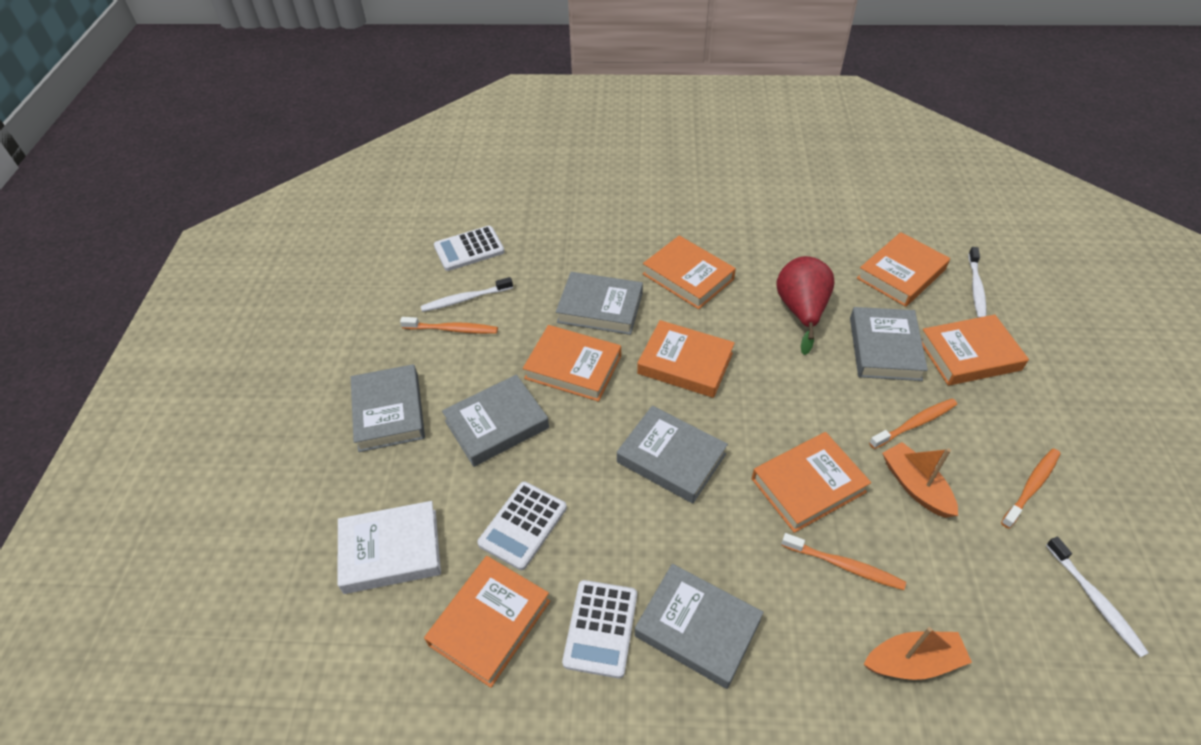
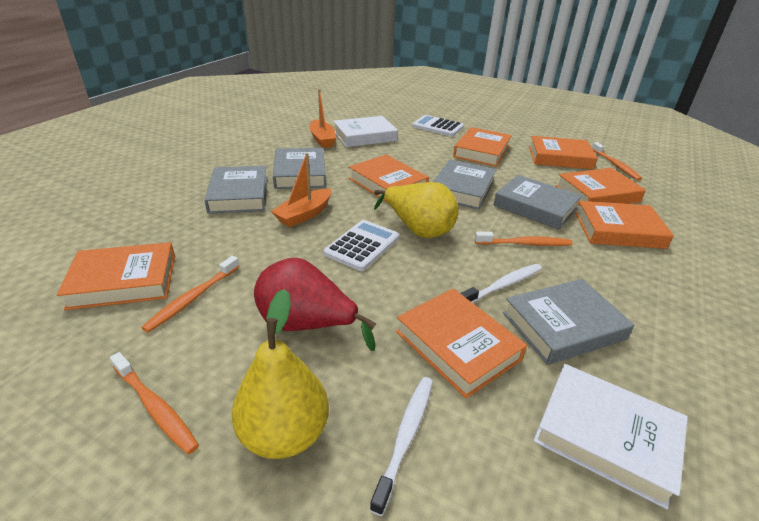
grey book: [351,364,425,452] [442,374,549,467] [556,272,643,335] [617,406,728,503] [635,564,764,689] [850,307,928,381] = 6 -> [204,166,268,214] [273,148,326,189] [433,160,497,210] [494,175,582,230] [503,279,634,365] = 5
white book: [337,501,441,594] = 1 -> [333,116,398,147] [533,364,688,509] = 2
white calculator: [434,226,505,271] [477,482,567,570] [562,580,637,678] = 3 -> [324,220,399,271] [412,115,464,136] = 2
white toothbrush: [421,277,513,312] [968,247,986,318] [1046,537,1149,657] = 3 -> [370,377,433,516] [460,264,542,303] = 2
yellow pear: none = 0 -> [232,289,329,459] [374,182,459,238] = 2

